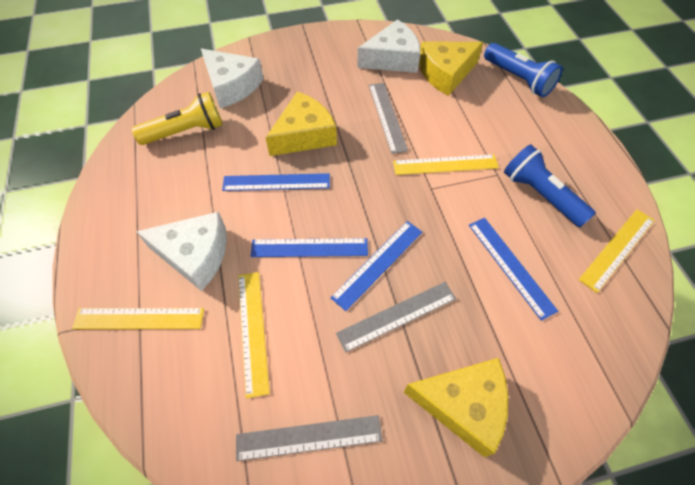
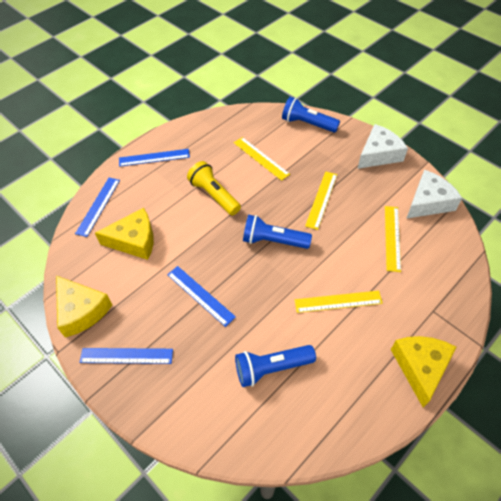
blue flashlight: [484,43,563,97] [504,144,596,227] = 2 -> [235,345,316,387] [243,215,312,249] [282,97,340,133] = 3
grey ruler: [236,415,383,461] [336,282,456,353] [369,83,408,154] = 3 -> none = 0
white cheese: [136,212,227,291] [201,49,264,108] [357,19,421,73] = 3 -> [357,124,408,169] [406,170,462,219] = 2

